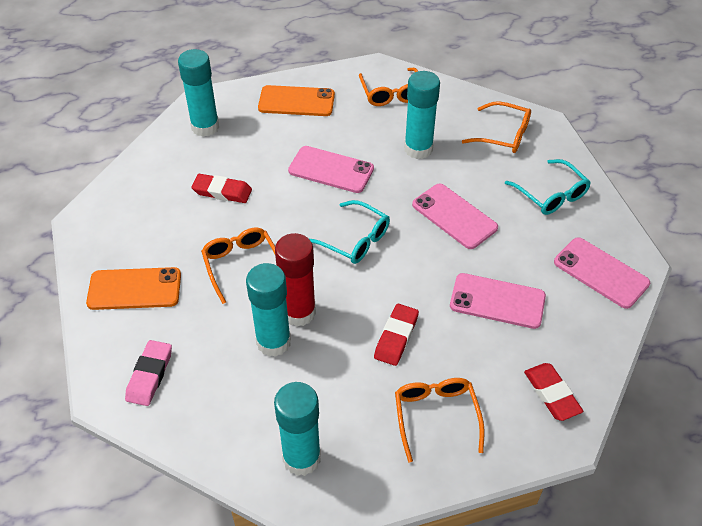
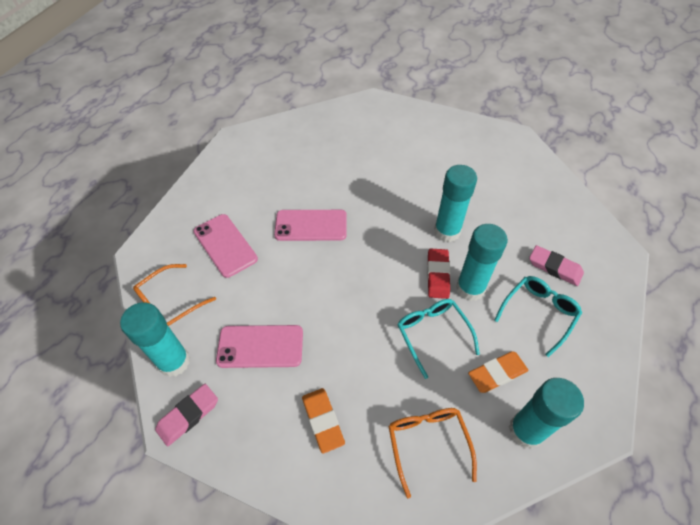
orange eraser: none = 0 -> [302,388,345,454] [468,351,529,393] = 2
orange glasses: [201,228,275,304] [359,68,418,106] [395,378,485,463] [462,101,531,153] = 4 -> [133,264,216,326] [388,408,477,499] = 2
orange phone: [86,267,181,310] [258,85,335,116] = 2 -> none = 0
pink eraser: [125,340,172,406] = 1 -> [155,384,218,447] [529,245,584,286] = 2
pink phone: [288,146,374,193] [412,184,498,249] [450,273,546,329] [554,237,650,309] = 4 -> [193,214,258,278] [216,325,303,368] [274,210,347,241] = 3
red eraser: [191,174,252,203] [374,304,419,366] [524,363,583,421] = 3 -> [427,249,450,299] = 1
red glue stick: [275,233,316,326] = 1 -> none = 0

